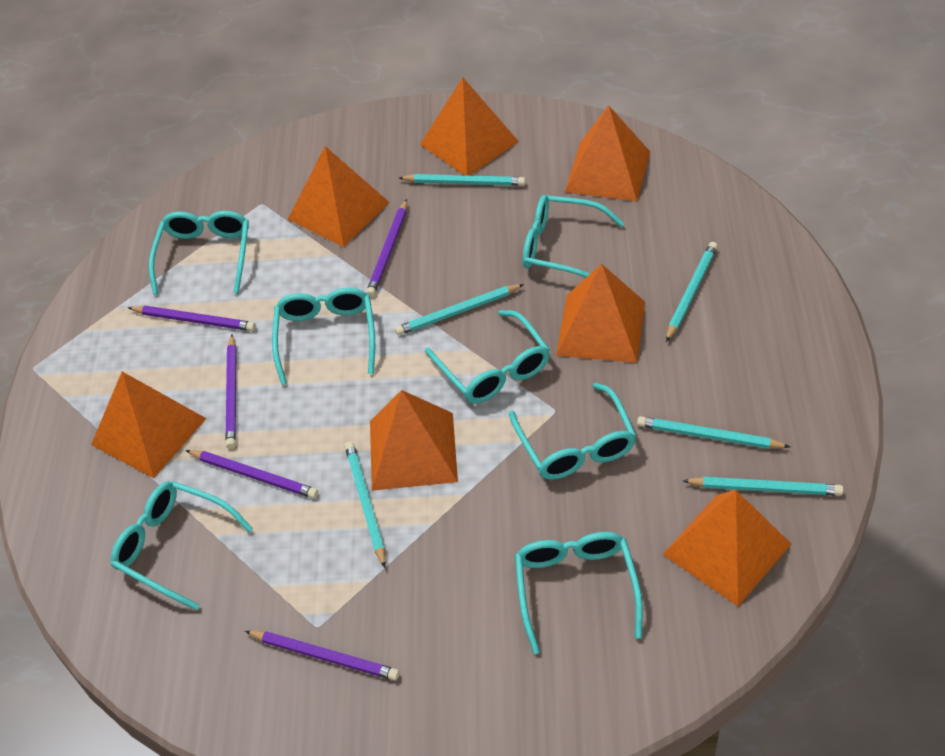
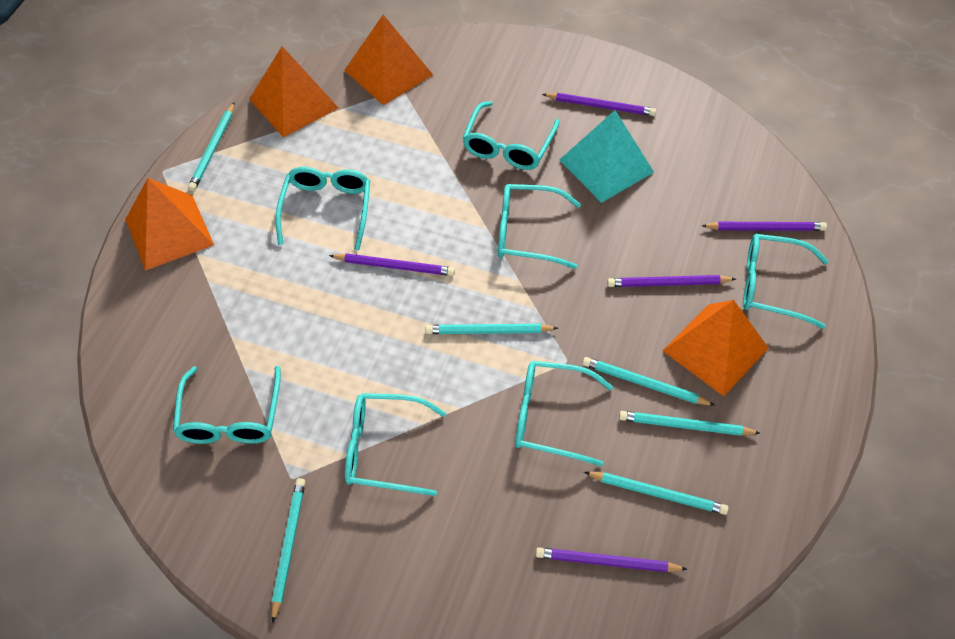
orange pyramid: [91,372,207,478] [288,146,389,247] [370,390,458,491] [420,77,519,175] [556,264,645,363] [565,105,650,202] [662,490,791,606] = 7 -> [125,178,214,271] [249,46,338,138] [344,15,433,105] [662,300,769,396] = 4
turquoise pyramid: none = 0 -> [559,110,654,203] = 1

